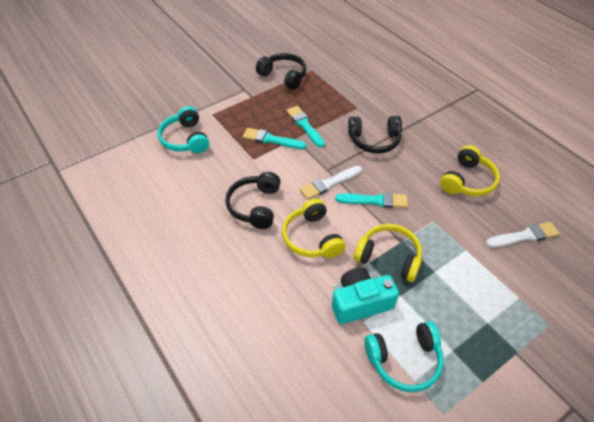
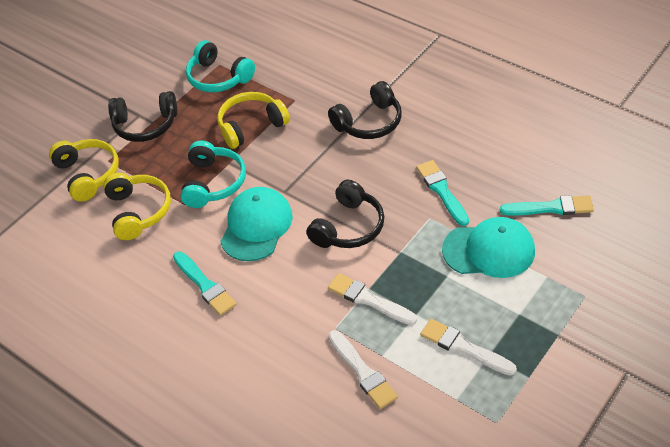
turquoise camera: [332,267,399,324] = 1 -> none = 0
turquoise cap: none = 0 -> [220,187,293,261] [442,217,535,278] = 2
white brush: [300,166,362,200] [486,222,560,248] = 2 -> [328,273,417,325] [328,330,398,409] [420,319,517,376] = 3

